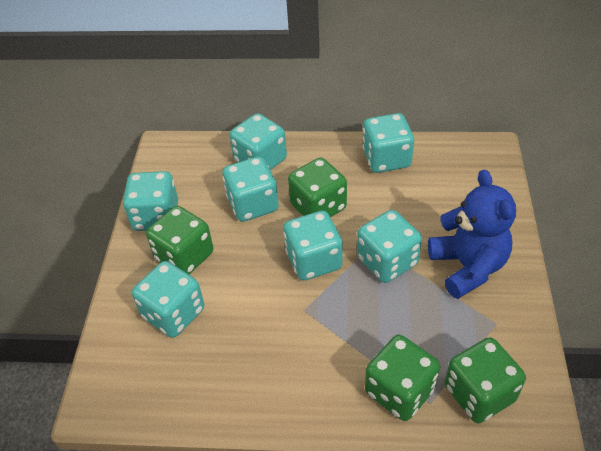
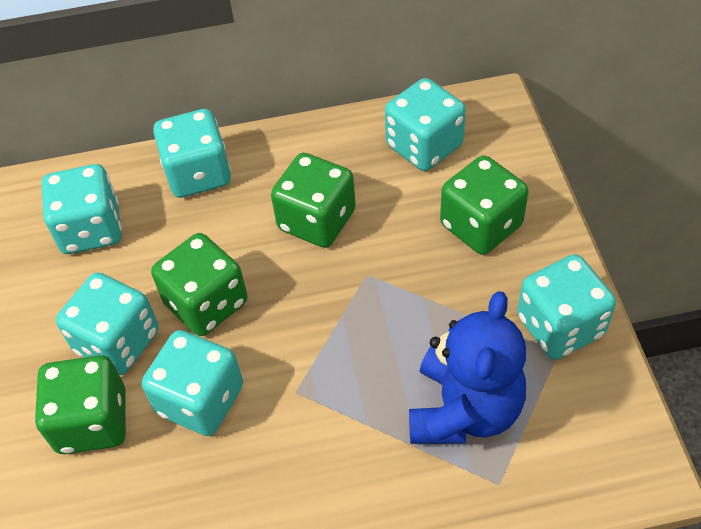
turquoise dice: [123,171,178,231] [132,261,204,338] [222,156,279,222] [230,113,287,170] [283,210,343,280] [357,210,422,283] [362,113,414,173] = 7 -> [42,164,122,254] [56,272,159,375] [142,330,243,436] [153,109,231,198] [385,78,466,171] [517,254,616,360] = 6

